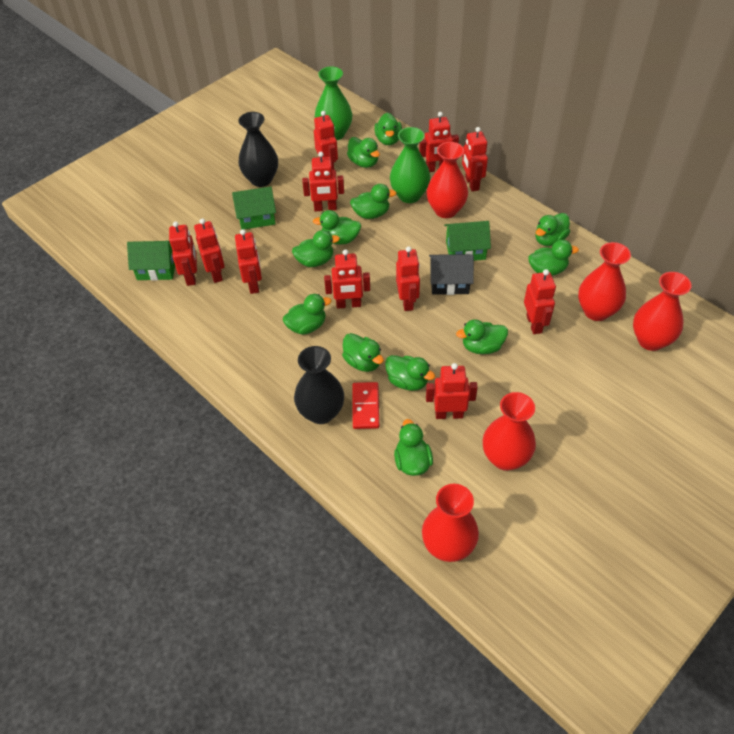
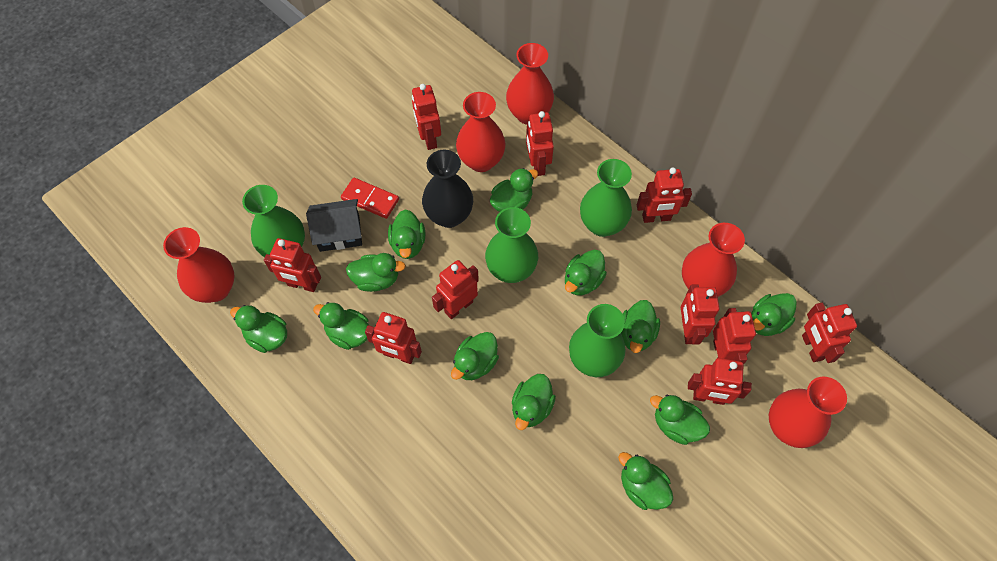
black vase: [238,112,278,187] [294,346,344,424] = 2 -> [422,150,473,228] = 1
green house: [127,241,175,281] [232,187,276,230] [444,221,491,261] = 3 -> none = 0
green vase: [315,66,352,140] [390,127,431,203] = 2 -> [242,185,305,257] [485,207,538,283] [569,304,626,377] [580,159,632,237] = 4
red robot: [169,221,197,286] [194,219,225,283] [235,229,262,294] [302,152,344,211] [314,111,338,170] [324,249,370,309] [396,246,420,311] [419,112,459,172] [426,363,478,419] [462,127,488,192] [524,269,556,334] = 11 -> [264,238,321,292] [365,312,422,364] [412,84,441,150] [432,260,479,319] [526,111,554,176] [637,167,692,223] [681,284,719,345] [688,358,752,405] [713,308,756,364] [802,303,857,363] = 10

